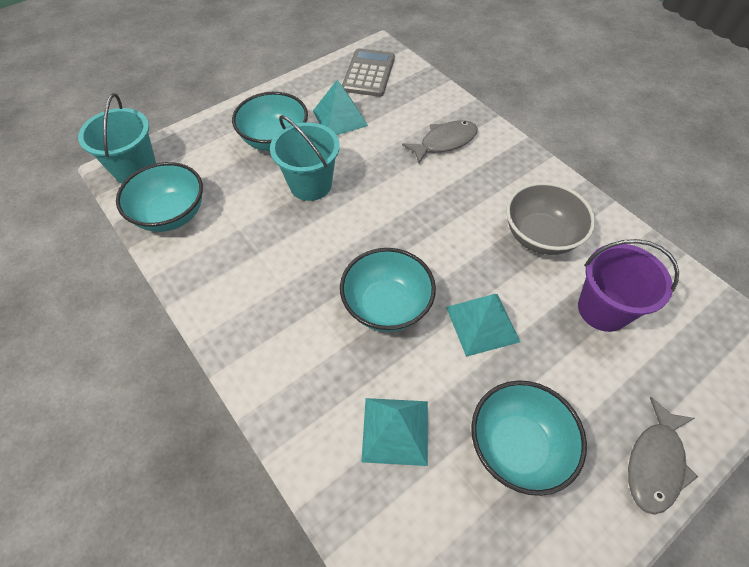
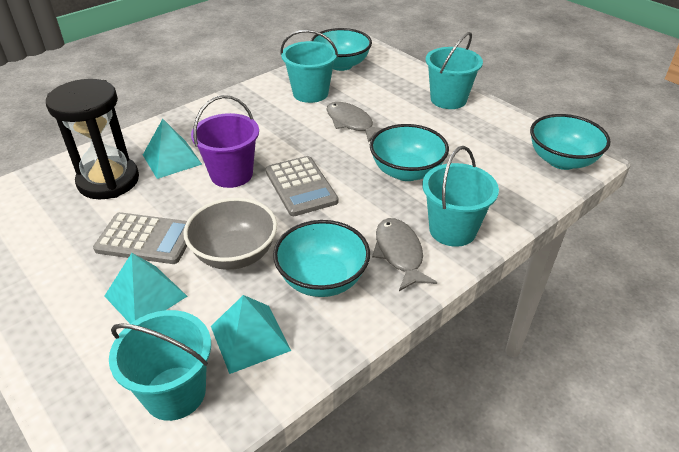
black hourglass: none = 0 -> [46,79,139,199] = 1
grey calculator: [342,48,395,97] = 1 -> [93,212,187,264] [266,156,338,216] = 2
turquoise bucket: [78,93,156,184] [270,115,340,201] = 2 -> [109,310,211,421] [281,30,338,103] [422,146,499,247] [426,32,483,109] = 4

